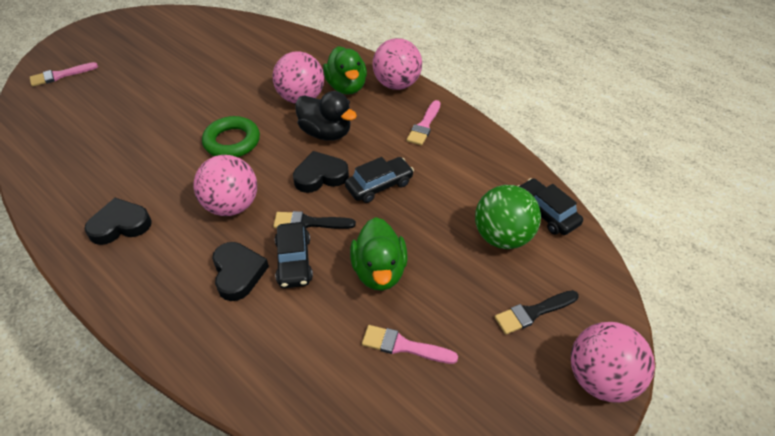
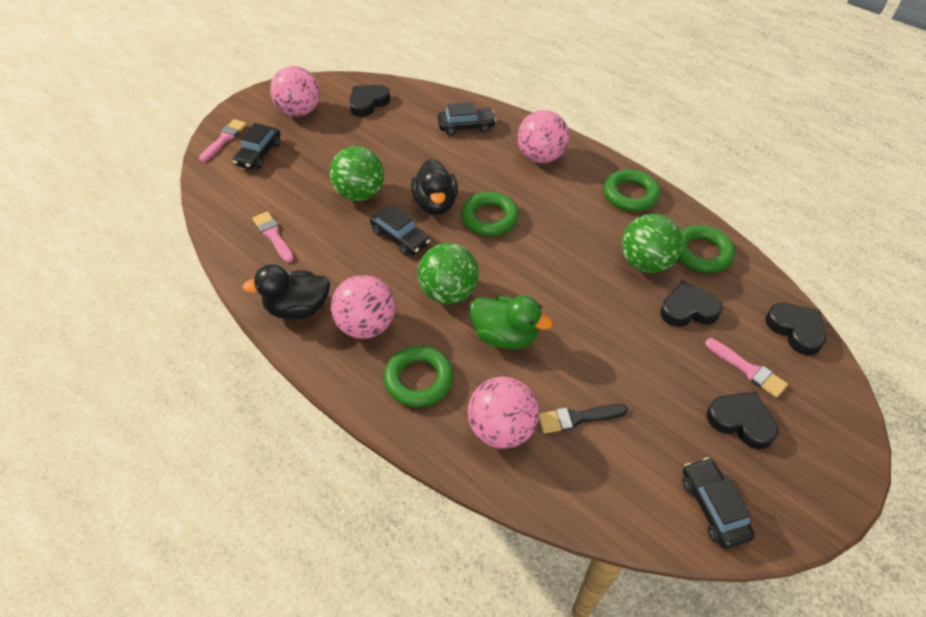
black brush: [273,211,356,229] [495,290,579,334] = 2 -> [539,404,628,434] = 1
black car: [275,222,313,288] [345,157,414,203] [518,178,583,235] = 3 -> [233,123,281,169] [370,205,430,256] [438,102,496,136] [682,458,755,549] = 4
black duck: [295,91,357,141] = 1 -> [242,264,330,320] [411,159,458,215] = 2
black heart: [84,198,152,245] [212,242,269,301] [293,151,349,193] = 3 -> [349,85,390,117] [660,281,723,327] [706,391,778,449] [765,303,826,355] = 4
green ball: [475,185,541,249] = 1 -> [329,146,384,201] [418,243,479,304] [622,214,683,273] = 3
green duck: [323,46,367,95] [350,217,408,291] = 2 -> [469,296,553,349] = 1
green ring: [202,116,260,157] = 1 -> [384,346,454,407] [461,192,519,236] [604,169,660,212] [678,225,735,273] = 4

